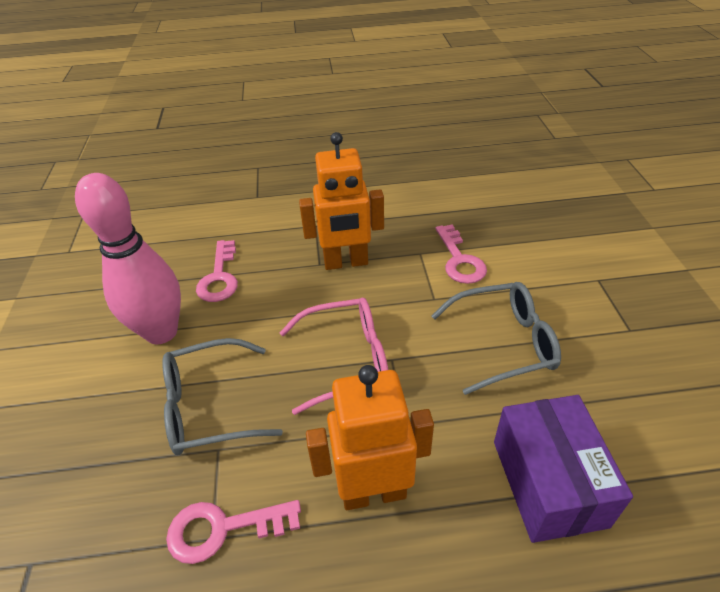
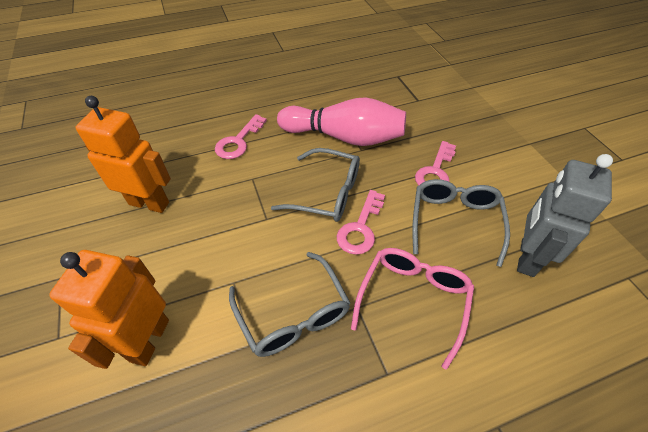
grey glasses: [162,338,283,455] [432,282,561,395] = 2 -> [229,252,350,357] [271,148,360,222] [412,179,510,267] = 3
grey robot: none = 0 -> [517,154,613,277] = 1
purple box: [494,395,633,543] = 1 -> none = 0

